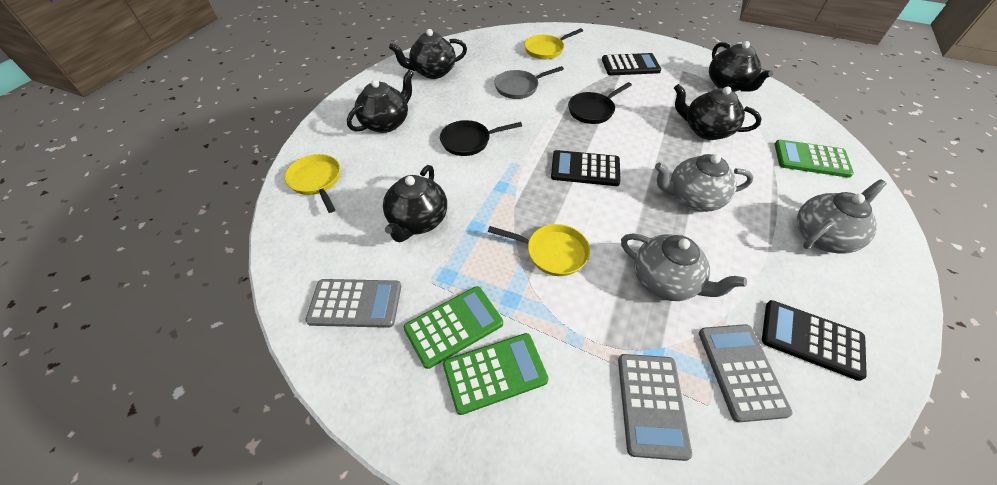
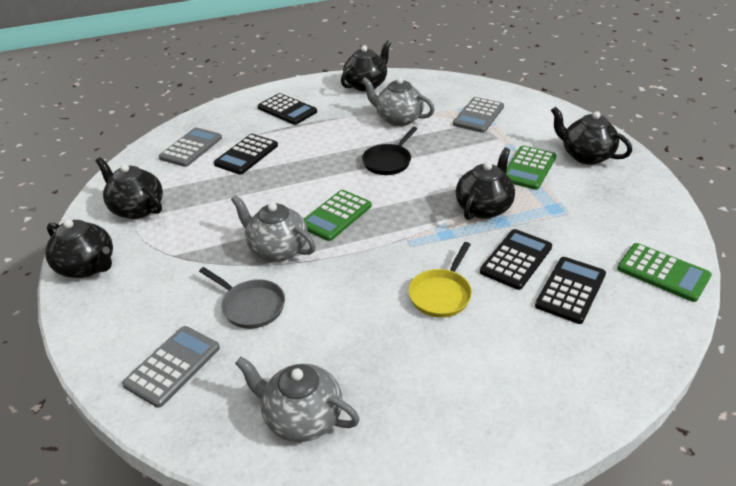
black calculator: [551,150,621,186] [602,53,661,75] [762,300,867,381] = 3 -> [214,134,278,175] [258,93,317,125] [480,229,552,290] [535,257,606,324] = 4
black pan: [440,120,522,156] [568,82,632,124] = 2 -> [362,127,417,175] = 1
yellow pan: [285,154,340,213] [488,224,590,276] [524,28,583,59] = 3 -> [408,242,472,318] = 1

